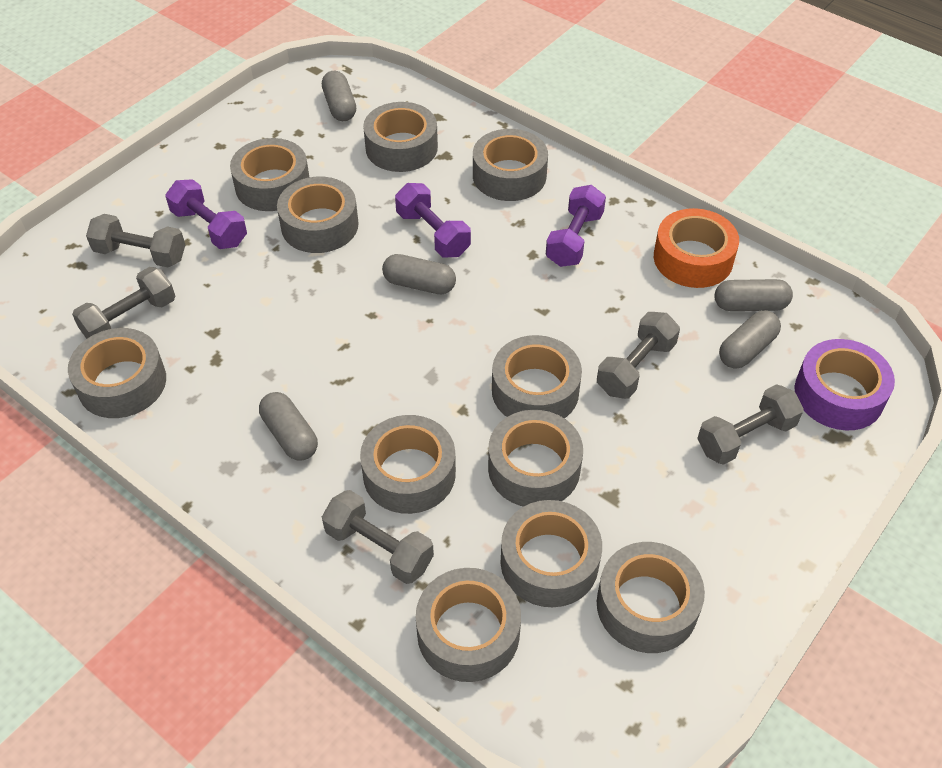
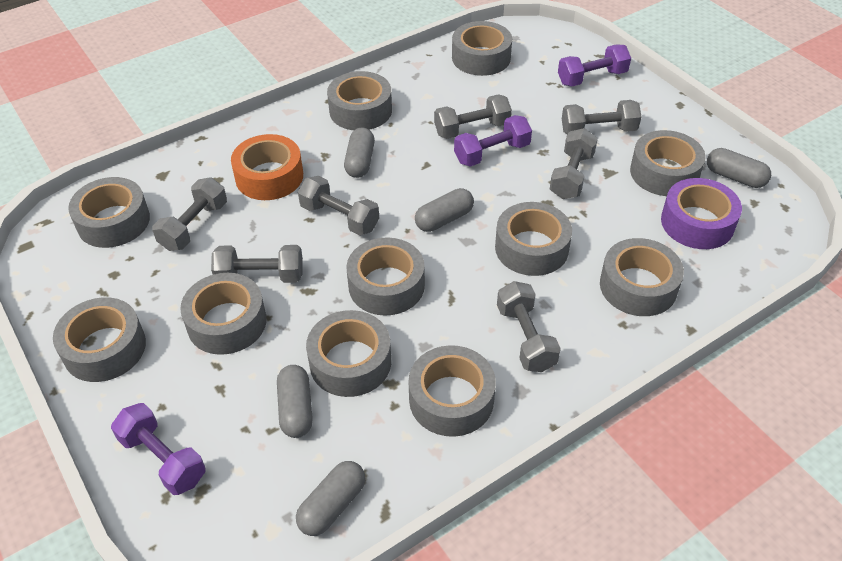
grey dumbbell: [72,267,175,339] [86,214,185,268] [322,490,434,584] [597,312,680,399] [697,384,804,465] = 5 -> [152,177,227,251] [211,245,303,283] [298,176,379,235] [434,94,512,139] [497,281,561,372] [550,128,598,199] [562,100,641,134] = 7

